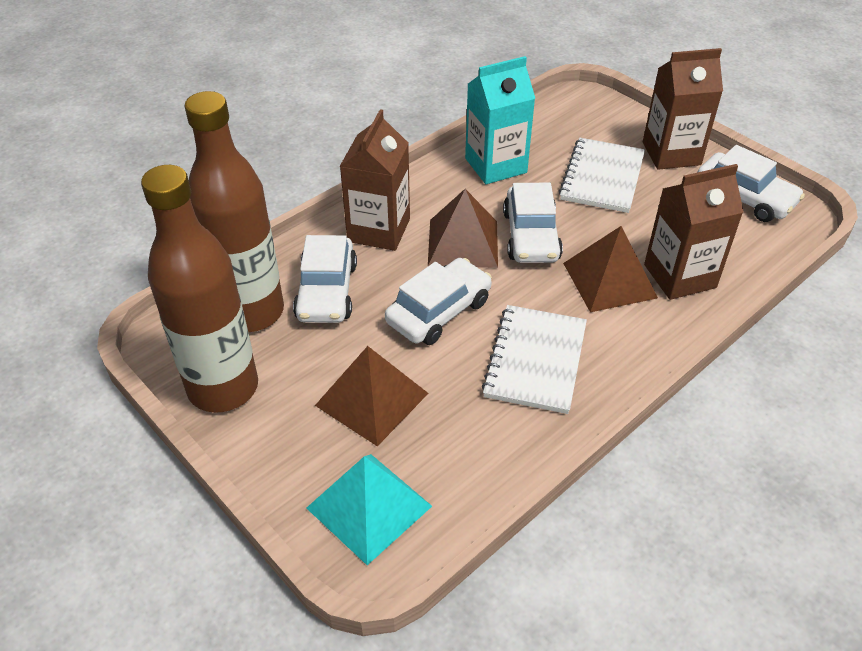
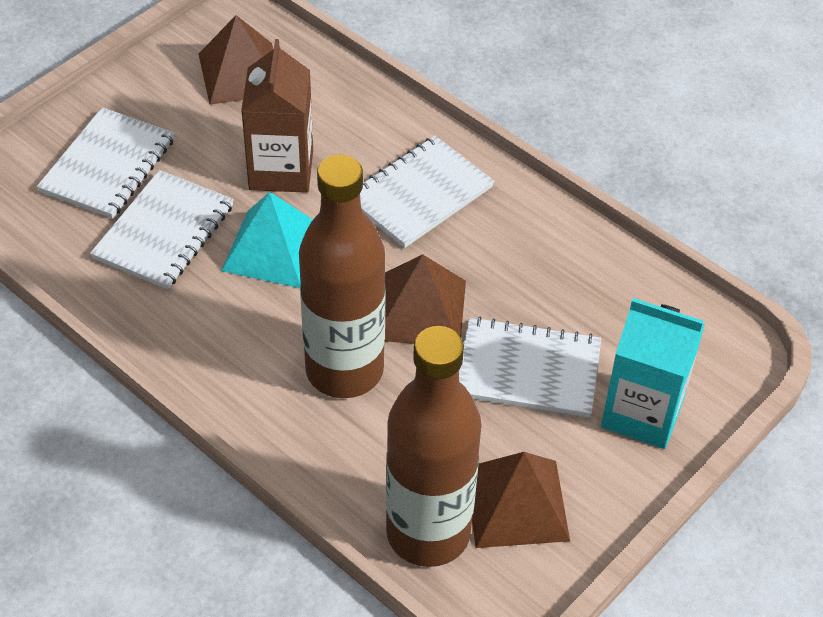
brown carton: [340,109,410,251] [643,48,723,170] [644,164,744,300] = 3 -> [241,39,313,193] = 1
white car: [293,235,357,323] [385,258,492,345] [503,183,563,263] [698,145,805,222] = 4 -> none = 0
white notebook: [482,305,587,414] [559,138,645,213] = 2 -> [37,107,175,219] [90,170,234,290] [360,136,494,248] [459,317,601,418] = 4

